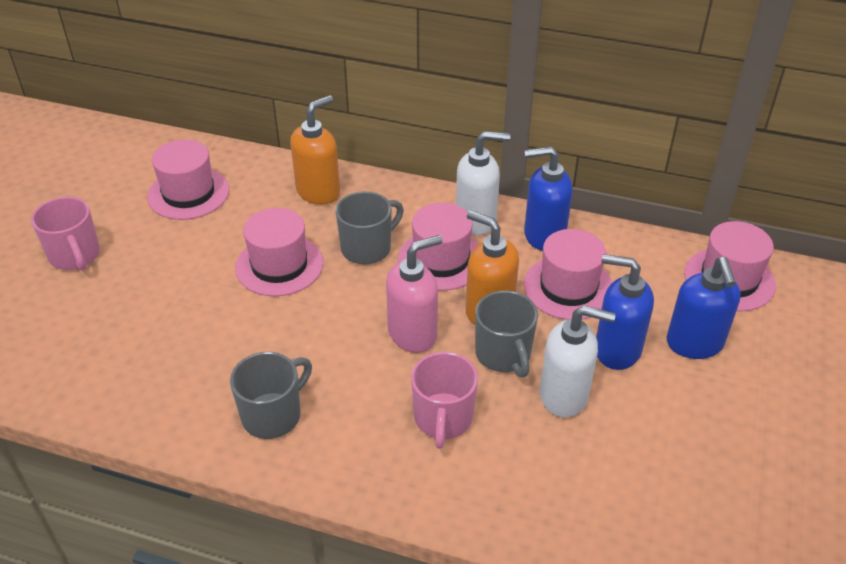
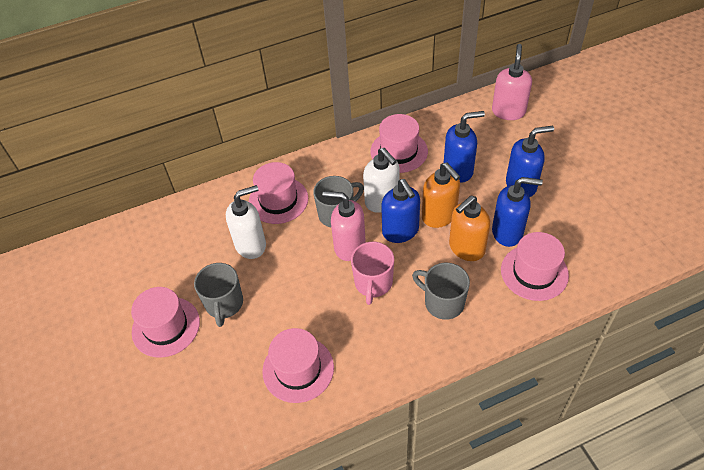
blue soap dispenser: [524,146,573,251] [596,254,654,370] [666,257,741,359] = 3 -> [381,179,420,243] [444,111,485,183] [492,177,543,247] [506,126,554,197] = 4
pink mug: [31,197,100,270] [411,352,478,449] = 2 -> [351,242,394,305] = 1
pink soap dispenser: [386,235,442,353] = 1 -> [323,191,366,261] [492,44,532,120] = 2

